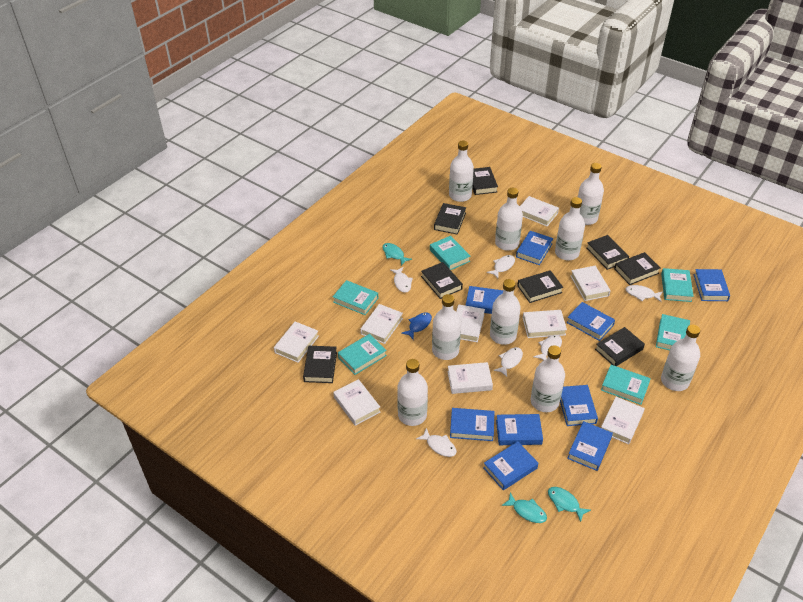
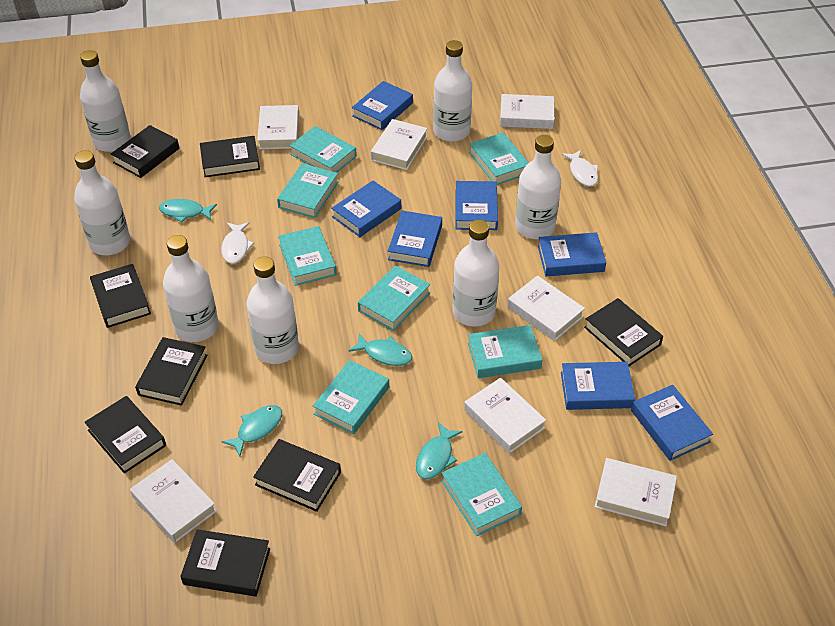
blue book: [450,408,494,441] [466,286,503,314] [483,442,538,490] [496,414,543,445] [516,231,553,265] [560,385,598,426] [566,302,615,341] [567,421,613,471] [694,269,730,301] = 9 -> [331,180,401,237] [352,81,413,130] [388,211,442,267] [456,181,498,230] [538,232,606,276] [561,362,635,410] [631,385,713,461] = 7
blue fish: [401,312,432,339] = 1 -> none = 0
turquoise book: [333,280,378,315] [338,334,387,375] [430,236,470,270] [601,365,651,405] [656,314,690,350] [661,268,694,302] = 6 -> [277,163,339,218] [278,226,336,286] [289,126,357,172] [313,360,389,434] [358,265,430,331] [441,453,522,536] [468,325,542,378] [469,133,529,185] = 8
turquoise fish: [382,243,412,266] [502,492,547,523] [548,487,591,522] = 3 -> [159,199,217,223] [221,405,282,456] [349,333,412,366] [416,422,463,479] = 4
white book: [274,321,319,363] [333,379,380,426] [360,304,403,344] [448,362,493,394] [456,304,485,342] [520,196,559,226] [523,310,567,338] [570,266,611,301] [601,397,645,444] = 9 -> [130,459,217,543] [257,105,299,149] [371,119,427,170] [464,378,546,454] [500,94,554,129] [507,275,585,341] [594,458,677,526] = 7
white bottle: [397,359,428,426] [432,294,461,360] [449,140,474,202] [490,279,521,345] [495,188,523,251] [531,345,565,412] [555,197,585,260] [578,163,604,225] [661,325,700,391] = 9 -> [74,150,130,255] [80,50,131,152] [163,235,219,342] [246,256,299,364] [433,40,472,142] [453,220,499,327] [515,135,561,239] = 7
white fish: [390,267,413,293] [416,428,457,457] [487,255,515,278] [493,347,523,377] [533,335,562,361] [625,285,663,302] = 6 -> [221,222,254,264] [561,150,598,187] = 2

